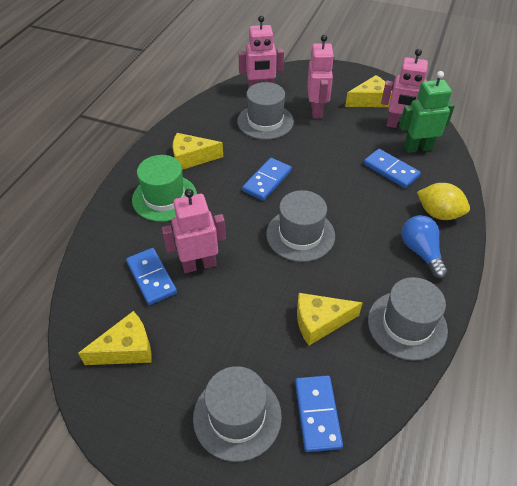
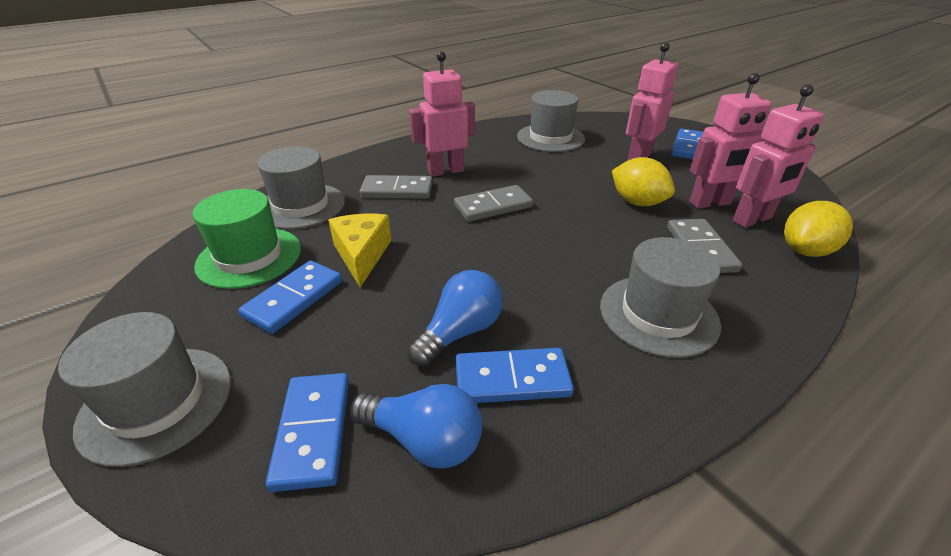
blue light bulb: [402,215,448,279] = 1 -> [351,384,482,469] [407,270,503,367] = 2
green robot: [399,71,455,153] = 1 -> none = 0
grey domino: none = 0 -> [359,175,433,199] [454,185,533,222] [667,219,742,273] = 3
yellow cheese: [78,311,152,365] [173,133,223,170] [297,293,362,345] [345,75,392,107] = 4 -> [328,214,392,288] = 1
yellow lemon: [417,183,470,220] = 1 -> [612,157,675,206] [784,201,853,257] = 2

